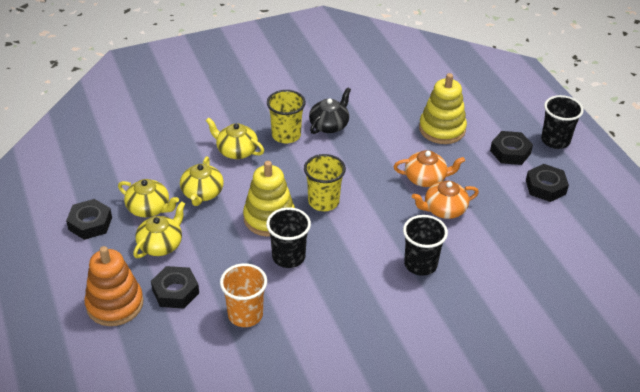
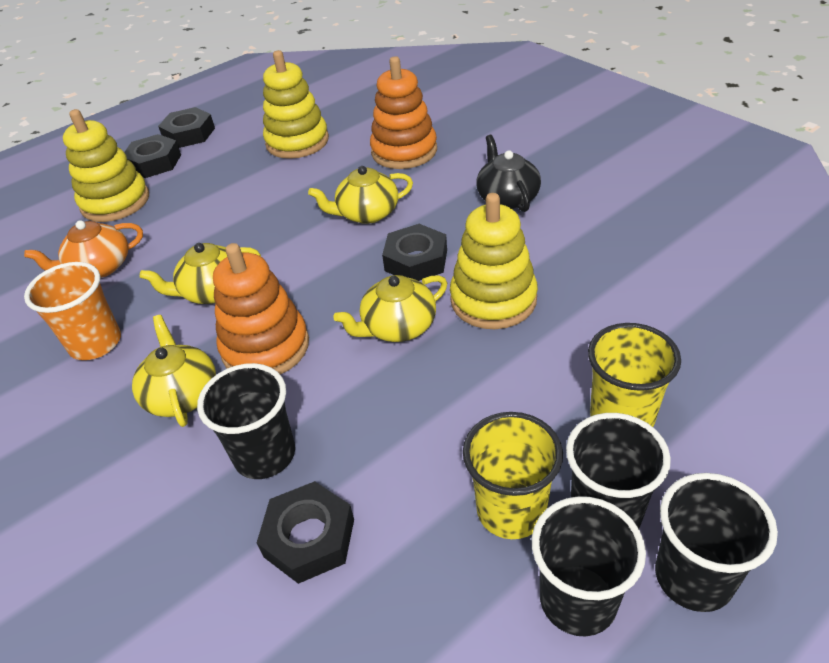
black cup: [266,207,311,268] [403,215,448,276] [541,95,584,149] = 3 -> [197,363,295,479] [532,496,646,636] [566,413,671,528] [655,473,778,612] = 4
orange stacking toy: [84,246,143,326] = 1 -> [213,243,309,375] [370,56,437,169] = 2
orange teapot: [394,150,465,187] [412,181,479,219] = 2 -> [24,220,143,278] = 1
yellow stacking toy: [243,161,295,237] [419,73,467,144] = 2 -> [63,109,149,222] [263,50,329,159] [450,193,538,329] = 3

